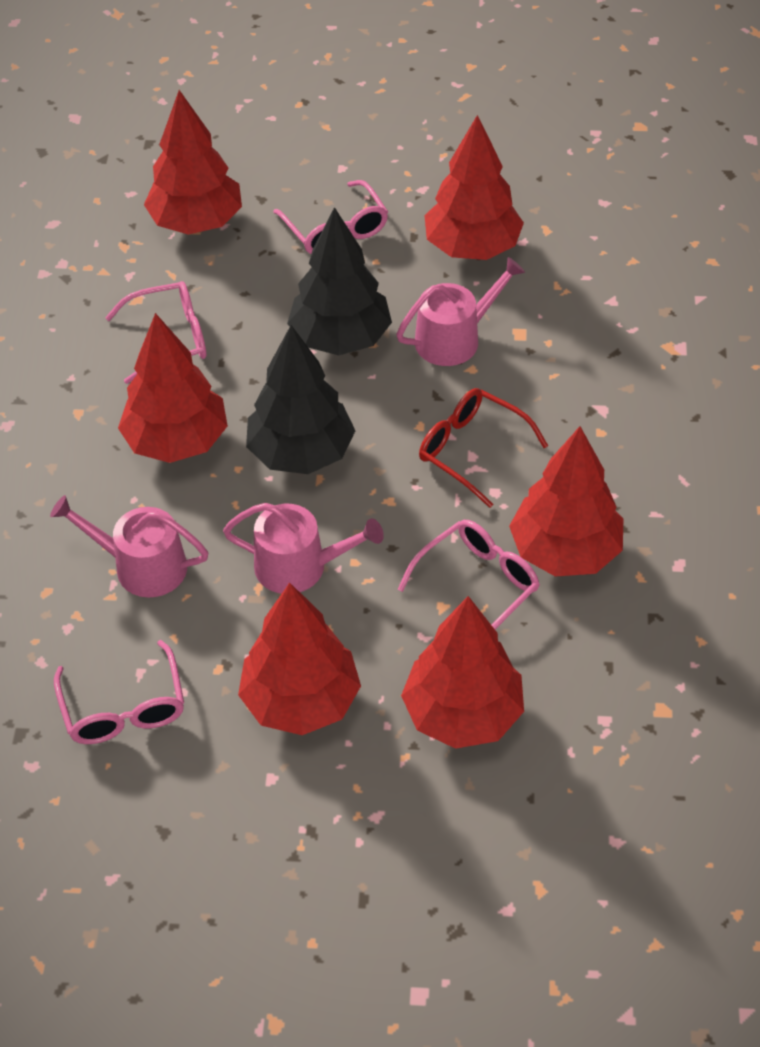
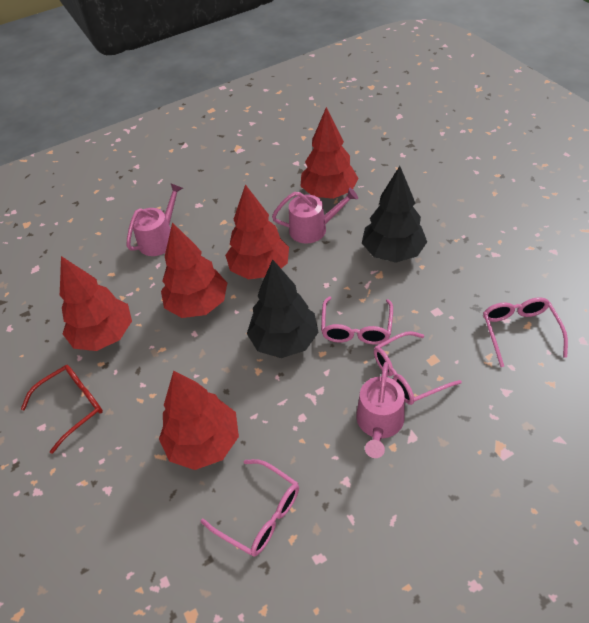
red tree: [118,313,228,463] [144,90,242,234] [238,582,361,735] [401,596,524,749] [424,115,524,260] [509,426,623,577] = 6 -> [60,256,132,351] [159,370,239,470] [161,222,227,318] [225,184,289,279] [300,107,359,199] = 5

